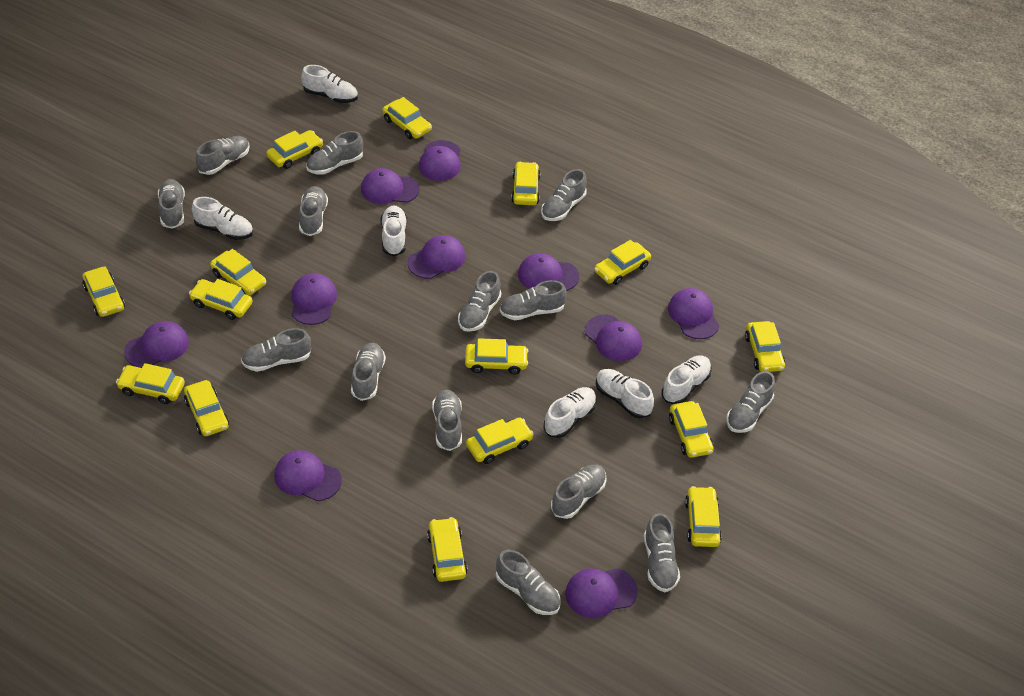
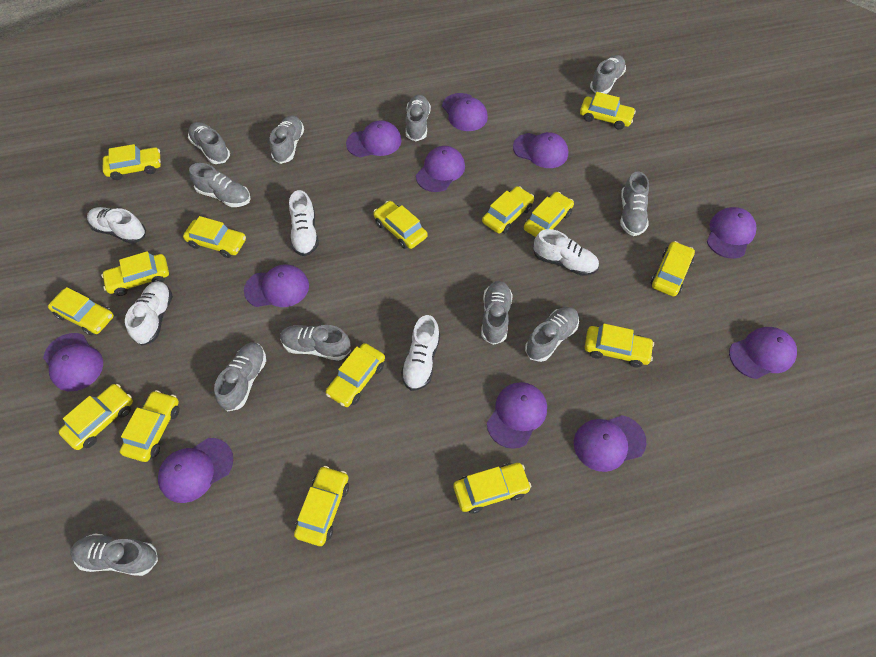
grey shoe: [158,179,185,229] [196,136,250,175] [241,328,311,372] [299,186,328,236] [306,131,363,175] [351,343,386,401] [432,390,462,451] [458,271,501,332] [496,550,560,615] [499,280,567,320] [541,169,587,221] [551,464,606,519] [644,513,680,592] [726,371,775,433] = 14 -> [70,533,158,576] [188,122,230,164] [189,163,250,207] [214,343,266,412] [270,115,304,164] [280,325,351,361] [406,95,431,142] [481,281,513,345] [525,307,579,362] [590,55,626,94] [620,171,649,236] = 11
purple cap: [124,321,189,368] [274,450,342,501] [291,273,337,325] [361,168,420,204] [407,235,465,279] [419,140,460,181] [518,253,579,291] [565,568,638,618] [585,315,642,361] [668,288,719,339] = 10 -> [43,333,103,391] [158,438,233,503] [244,264,309,307] [346,120,401,157] [416,146,465,192] [442,93,488,131] [487,382,547,449] [513,132,568,168] [574,415,646,472] [707,207,756,259] [729,327,797,379] = 11
white shoe: [192,197,253,240] [301,65,358,103] [381,205,407,256] [544,387,597,438] [596,369,654,418] [662,355,712,404] = 6 -> [87,207,146,244] [125,281,173,346] [289,190,319,256] [401,315,440,391] [533,229,599,276] = 5

